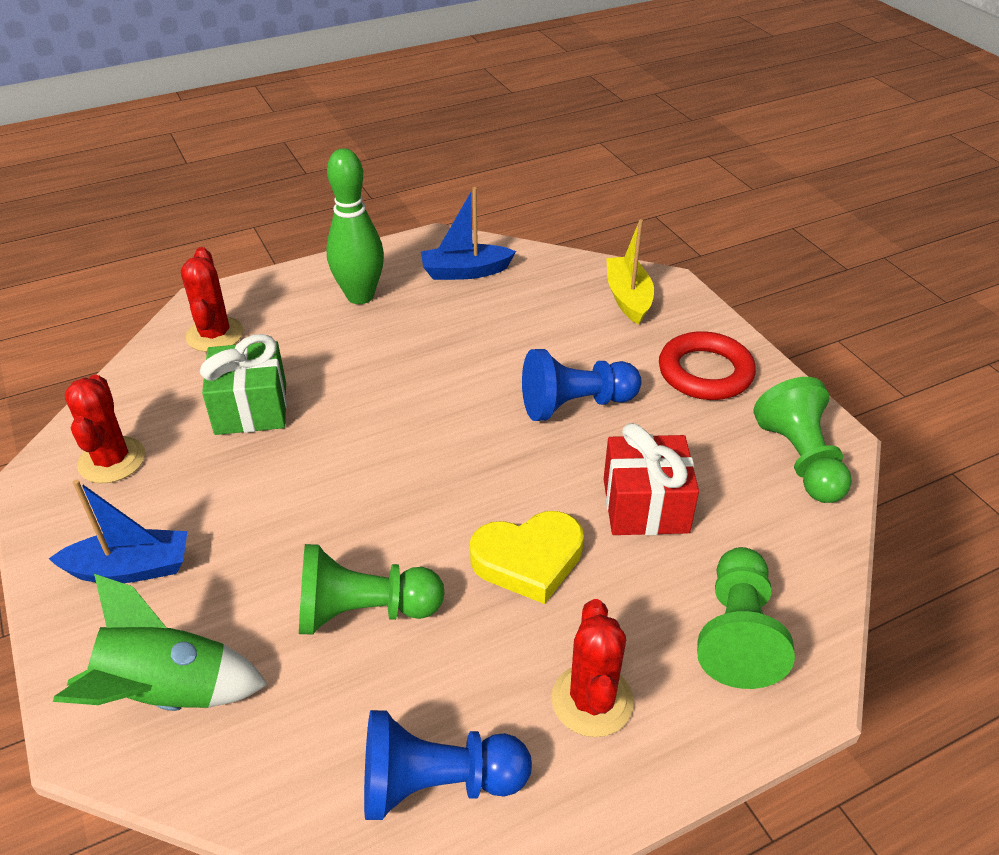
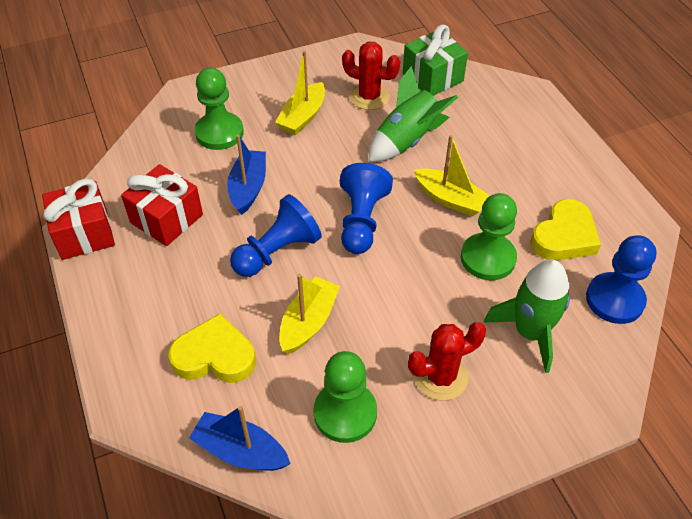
blue pawn: [364,710,532,820] [522,349,641,421] = 2 -> [230,194,322,277] [340,163,393,254] [586,235,656,324] = 3
green bowling pin: [326,148,384,304] = 1 -> none = 0
green rocket: [53,574,268,711] = 1 -> [368,66,458,162] [484,259,570,373] = 2
red cactus: [65,375,145,483] [181,247,243,352] [551,599,634,737] = 3 -> [342,42,400,110] [408,322,486,401] = 2
red gift: [604,423,699,535] = 1 -> [42,179,115,260] [121,164,203,246] = 2
red ring: [659,331,756,400] = 1 -> none = 0
yellow boat: [606,219,654,325] = 1 -> [275,51,325,135] [279,274,340,354] [414,135,490,216] = 3
yellow heart: [470,511,584,604] = 1 -> [168,314,256,383] [531,199,601,261] = 2

